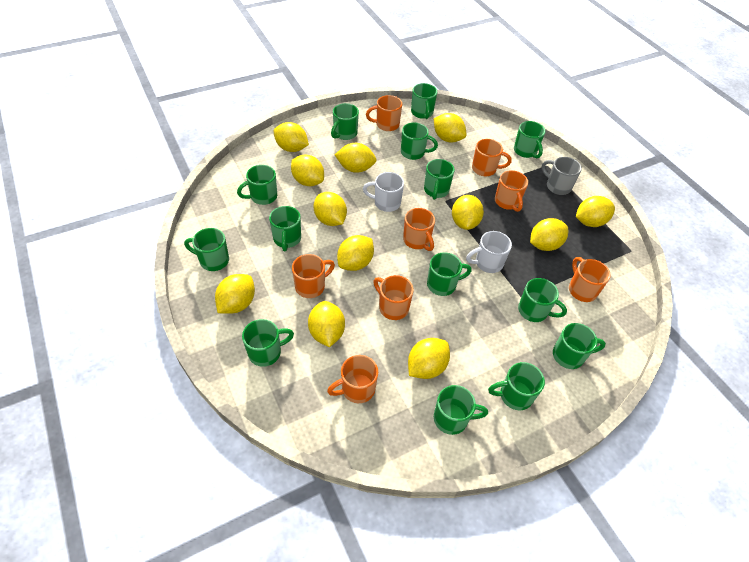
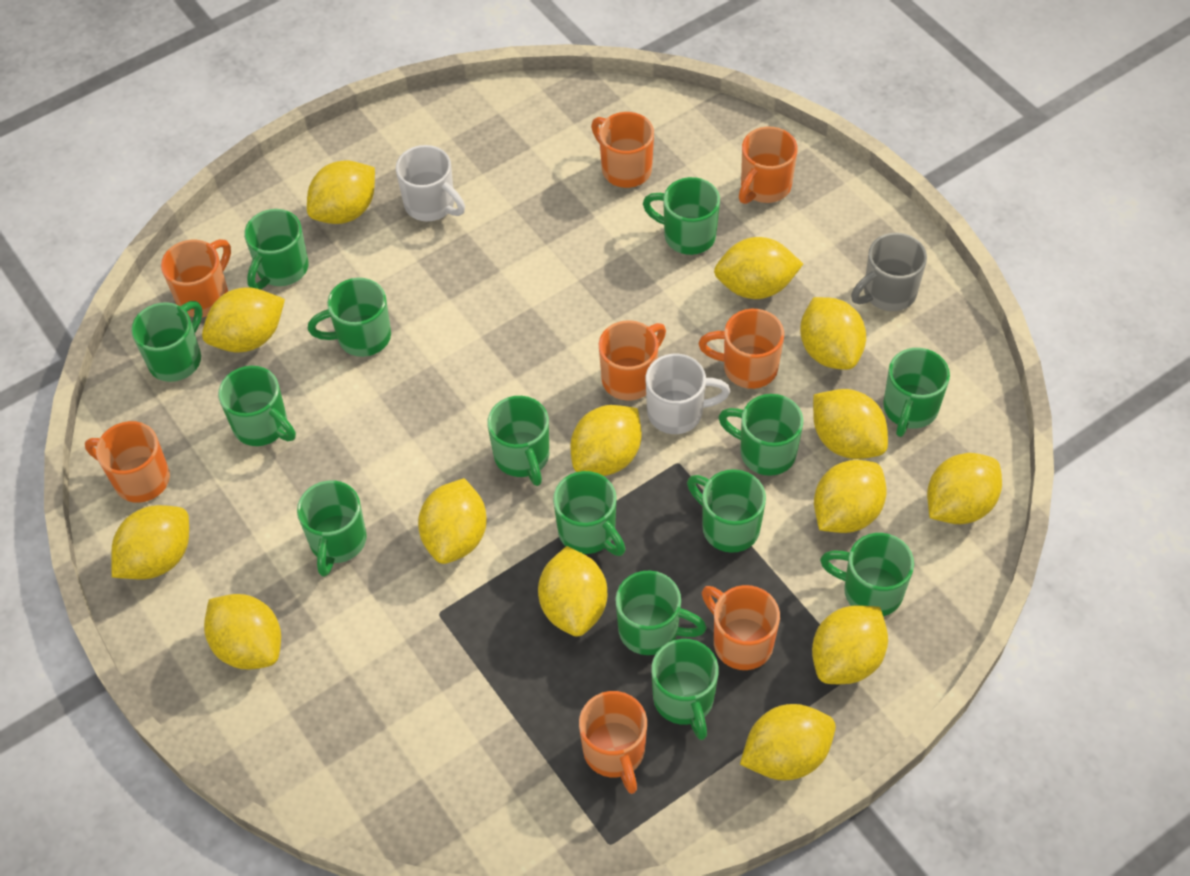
yellow lemon: [215,274,255,314] [274,122,309,152] [291,154,324,186] [308,301,345,347] [313,192,347,226] [335,143,377,173] [337,235,374,271] [408,338,450,379] [434,113,466,142] [452,195,484,230] [530,218,568,251] [576,196,615,227] = 12 -> [111,505,189,579] [202,287,285,352] [204,594,281,669] [307,160,375,224] [418,478,487,564] [538,546,607,636] [570,405,642,476] [714,237,803,299] [740,704,836,780] [800,297,866,370] [812,605,888,684] [813,389,888,459] [814,460,887,533] [927,453,1002,524] = 14

